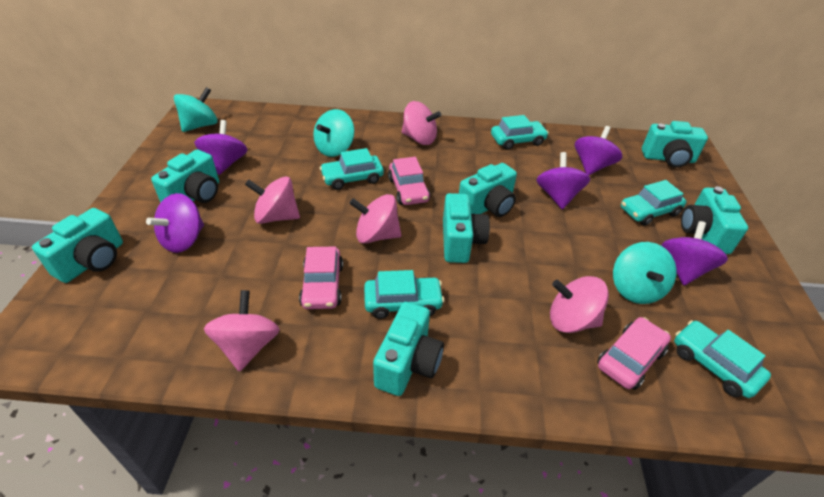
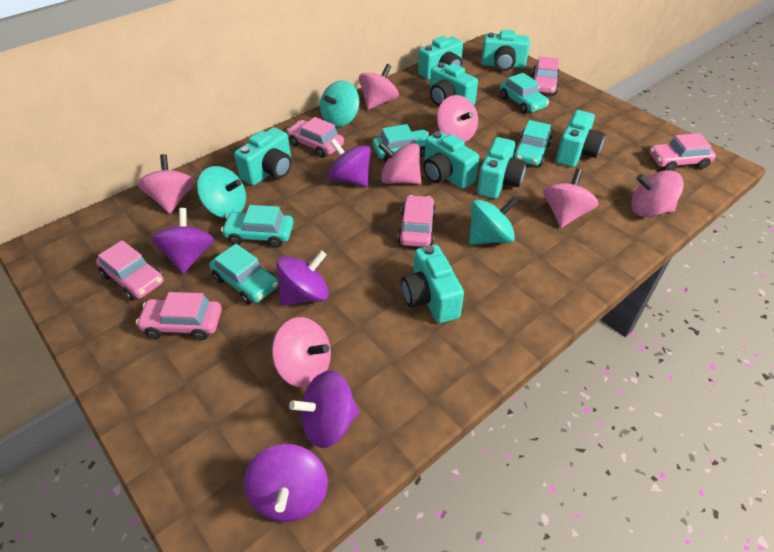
pink car: [299,247,343,309] [388,157,430,205] [597,317,671,390] = 3 -> [96,240,164,300] [136,292,222,340] [286,117,344,158] [398,195,436,247] [532,56,560,95] [650,133,716,171] = 6
pink spinning top: [204,290,280,372] [245,176,300,224] [349,194,401,244] [402,101,441,145] [550,276,609,333] = 5 -> [137,154,195,214] [272,317,331,388] [359,64,399,110] [378,142,421,184] [437,95,478,142] [543,169,598,228] [631,170,684,217] = 7
turquoise camera: [32,208,123,283] [151,150,219,203] [373,302,444,396] [443,193,490,263] [459,163,517,217] [642,121,708,167] [681,186,748,254] = 7 -> [234,127,292,186] [401,245,464,323] [418,36,463,80] [423,131,479,189] [430,62,478,106] [477,137,526,199] [481,30,530,71] [556,110,605,167] = 8

